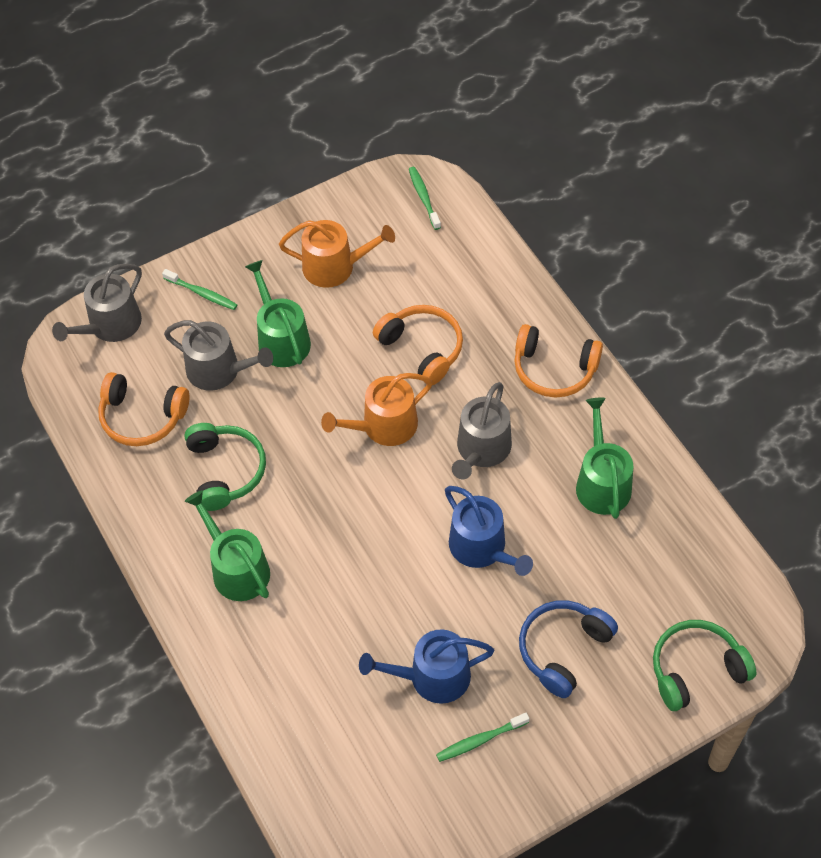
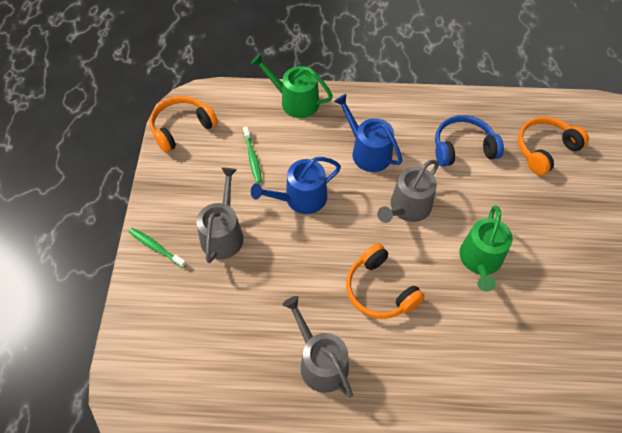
green headphones: [185,423,266,511] [653,620,756,711] = 2 -> none = 0
green toothbrush: [162,269,237,310] [409,167,441,230] [436,713,529,762] = 3 -> [129,228,187,268] [243,126,262,183] = 2
green watering can: [185,490,270,601] [245,260,311,367] [576,398,633,519] = 3 -> [251,53,333,118] [459,205,512,292] = 2
orange watering can: [279,220,395,288] [321,373,433,446] = 2 -> none = 0

